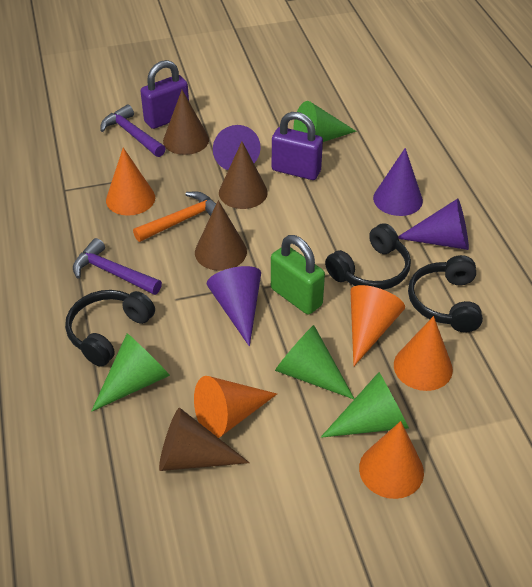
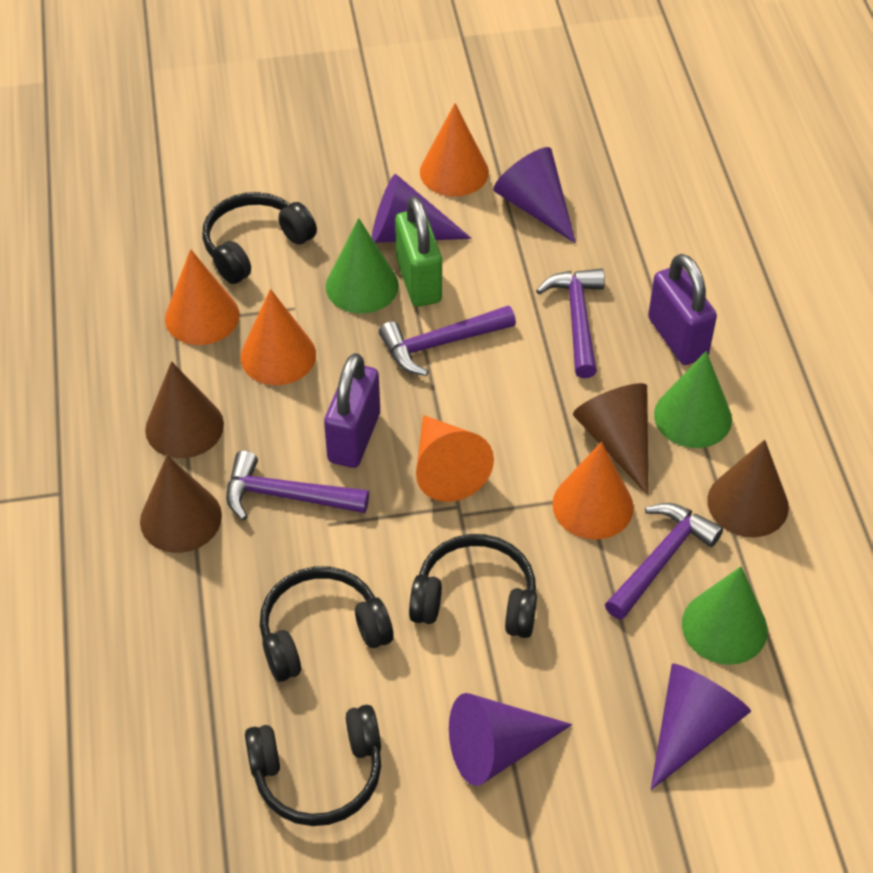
black headphones: [65,290,155,367] [325,223,411,290] [408,255,483,332] = 3 -> [202,192,317,284] [245,705,381,826] [260,567,394,682] [409,534,537,638] = 4
green cone: [91,333,170,412] [275,325,355,399] [293,101,356,142] [321,372,409,438] = 4 -> [326,218,399,314] [654,351,732,448] [682,566,768,665] = 3
orange hammer: [133,192,216,242] = 1 -> none = 0
purple hammer: [73,238,162,295] [100,105,166,157] = 2 -> [226,451,369,521] [379,305,516,376] [536,269,605,378] [605,503,723,620] = 4

